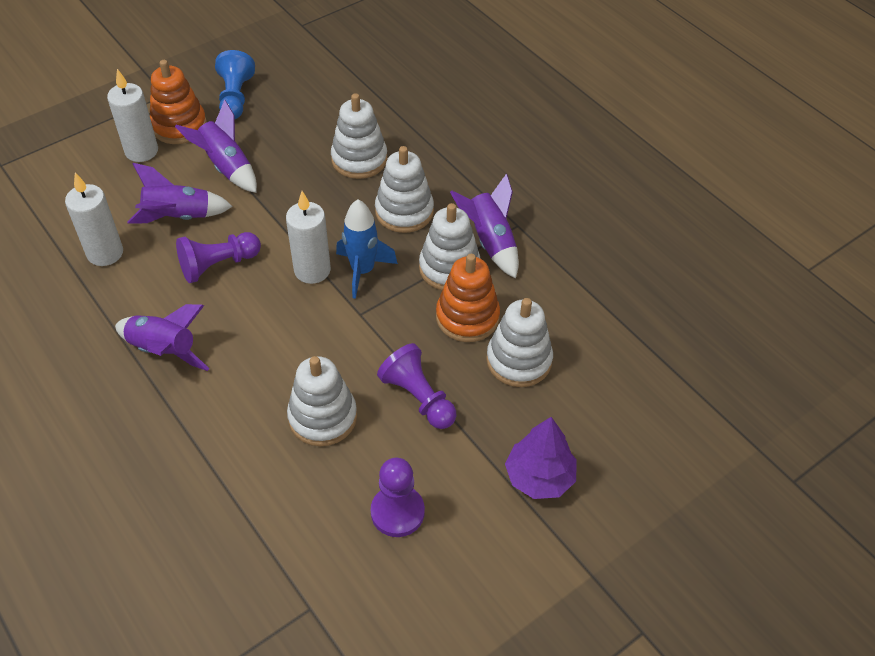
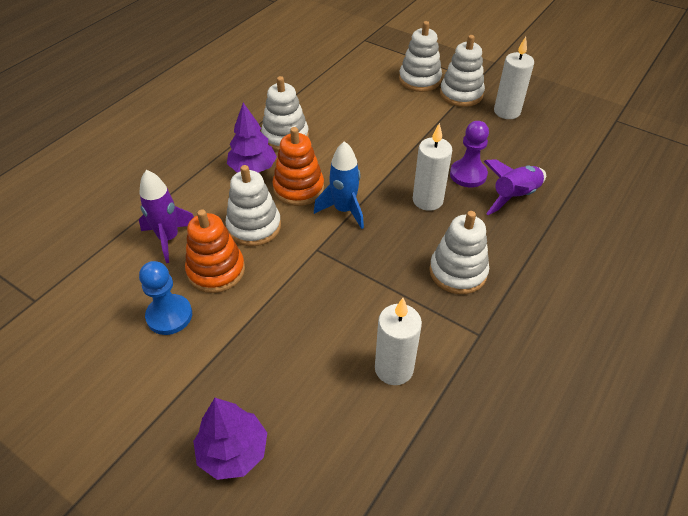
purple pawn: [176,232,261,283] [371,458,425,537] [377,343,456,429] = 3 -> [450,121,489,187] = 1
purple rocket: [115,304,210,371] [128,163,233,224] [175,100,257,193] [450,174,519,278] = 4 -> [139,170,194,263] [484,159,546,215] = 2
purple tree: [505,417,577,499] = 1 -> [193,398,267,480] [227,103,277,173] = 2

